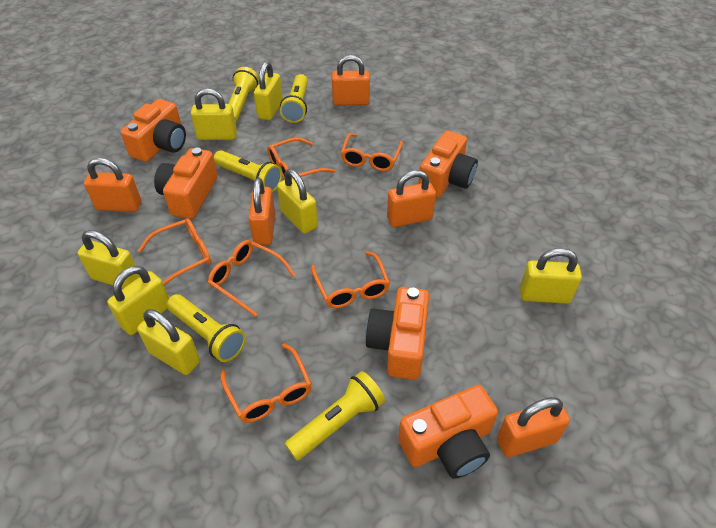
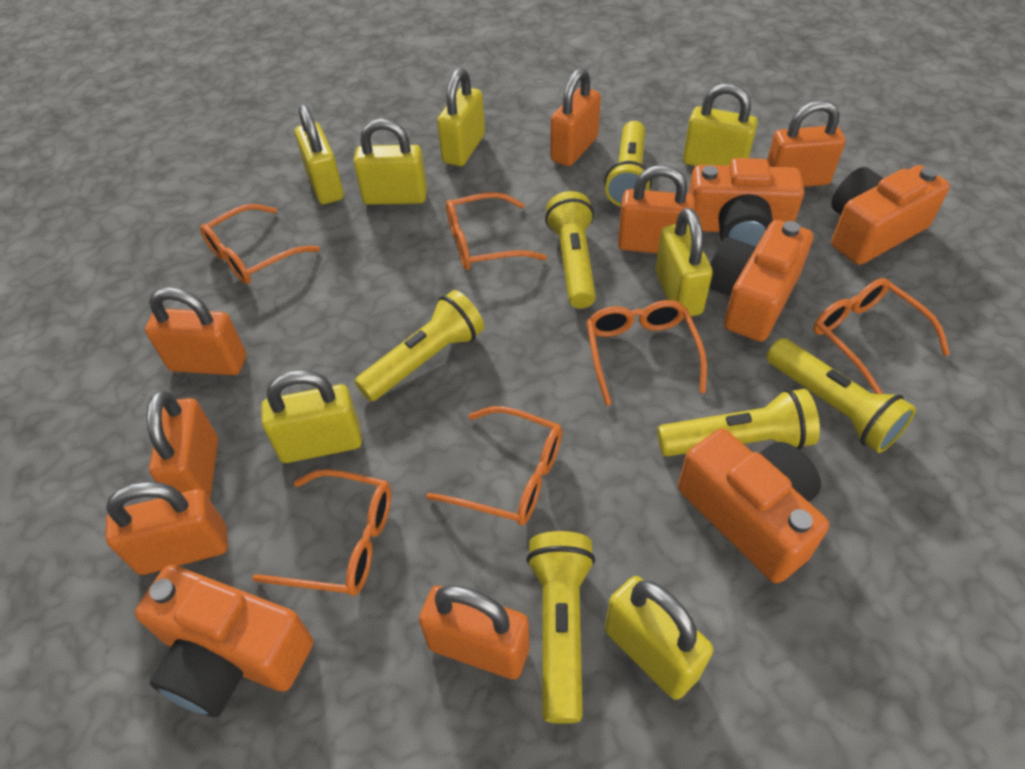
orange padlock: [84,158,141,212] [249,178,275,245] [332,55,370,105] [387,170,436,227] [497,397,570,458] = 5 -> [105,482,228,575] [145,287,246,375] [146,391,218,500] [419,585,529,680] [550,68,601,166] [618,165,695,253] [767,100,846,187] = 7
yellow flashlight: [166,294,246,362] [214,150,282,192] [228,67,259,123] [280,74,308,123] [285,371,385,460] = 5 -> [355,290,484,402] [526,531,595,724] [545,191,596,308] [604,121,652,207] [657,389,820,456] [766,338,916,453] = 6

